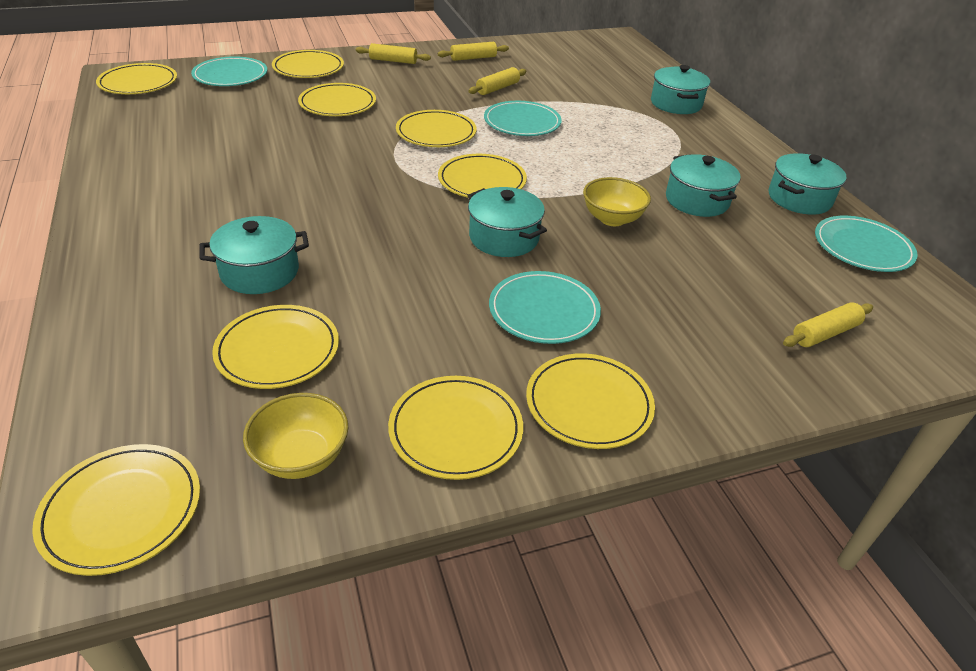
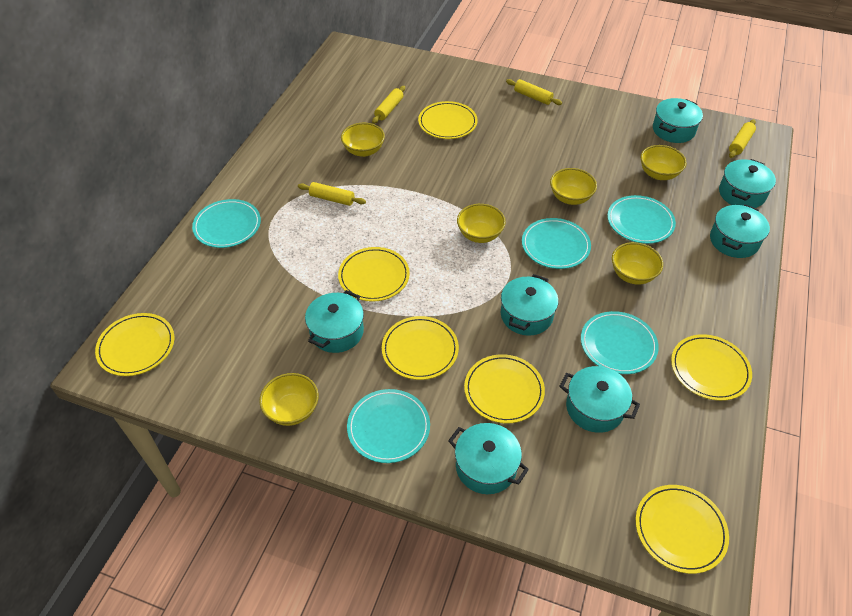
turquoise plate: [191,56,267,86] [484,101,562,136] [489,271,601,344] [815,216,918,272] = 4 -> [192,199,261,248] [347,389,430,463] [522,218,591,269] [581,311,659,374] [607,195,676,244] = 5
turquoise pot: [200,216,309,294] [467,187,547,257] [651,65,710,114] [666,154,741,217] [769,153,846,215] = 5 -> [305,290,364,353] [448,423,529,494] [501,274,559,336] [559,366,640,433] [653,98,703,143] [710,204,770,258] [719,159,776,208] = 7
yellow bowl: [243,393,348,479] [583,177,651,226] = 2 -> [259,373,318,426] [341,123,385,157] [457,204,506,243] [550,168,597,205] [612,242,663,285] [641,145,687,180] = 6
yellow plate: [32,444,200,576] [96,63,177,94] [212,305,339,389] [272,50,344,78] [298,83,376,116] [388,376,523,480] [396,110,477,147] [438,154,527,198] [526,353,655,449] = 9 -> [95,313,174,376] [338,247,410,302] [382,316,459,380] [418,101,478,139] [464,354,545,423] [636,485,729,574] [671,334,752,401] = 7

